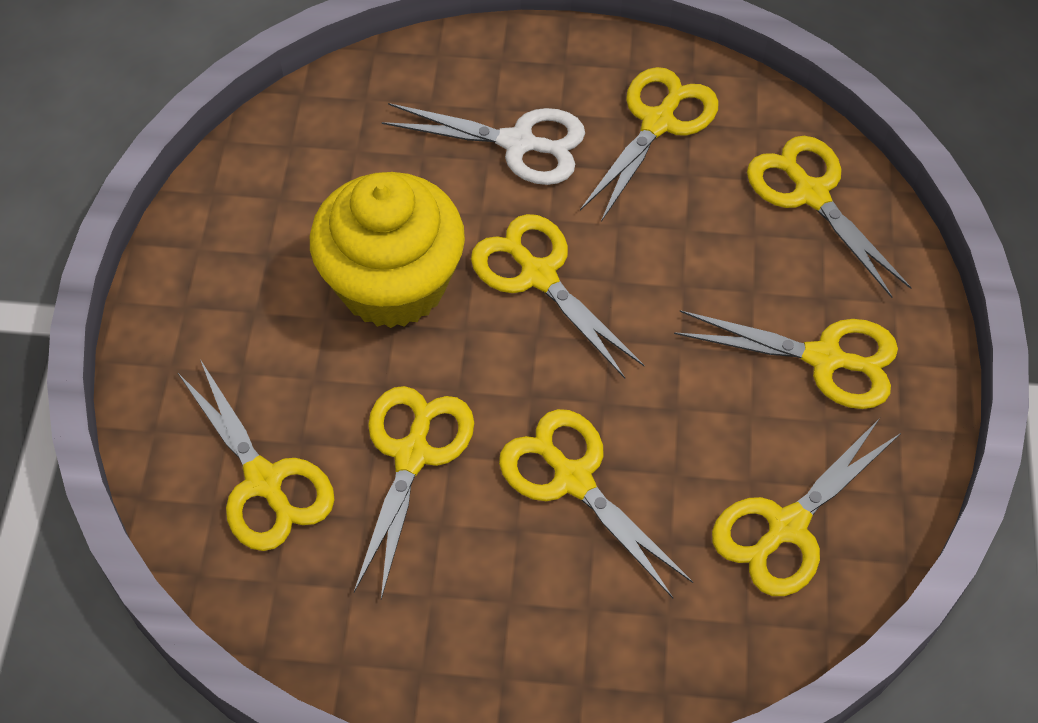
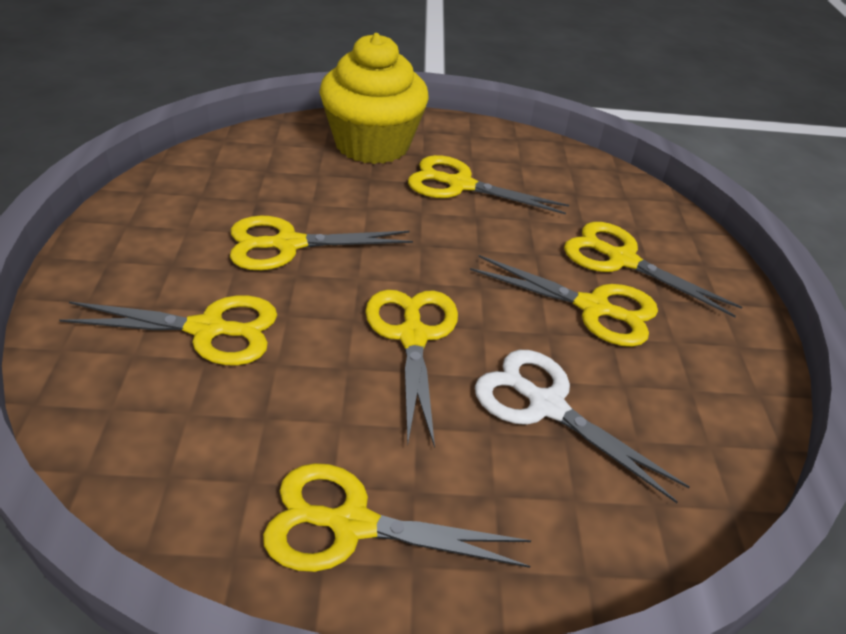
yellow scissors: [178,359,335,551] [354,386,474,599] [471,214,645,378] [499,409,693,598] [580,67,719,222] [674,310,898,409] [712,418,901,596] [747,136,912,298] = 8 -> [59,295,277,365] [230,215,413,270] [263,463,531,572] [365,289,458,448] [408,155,569,215] [470,255,658,347] [564,222,743,317] = 7

